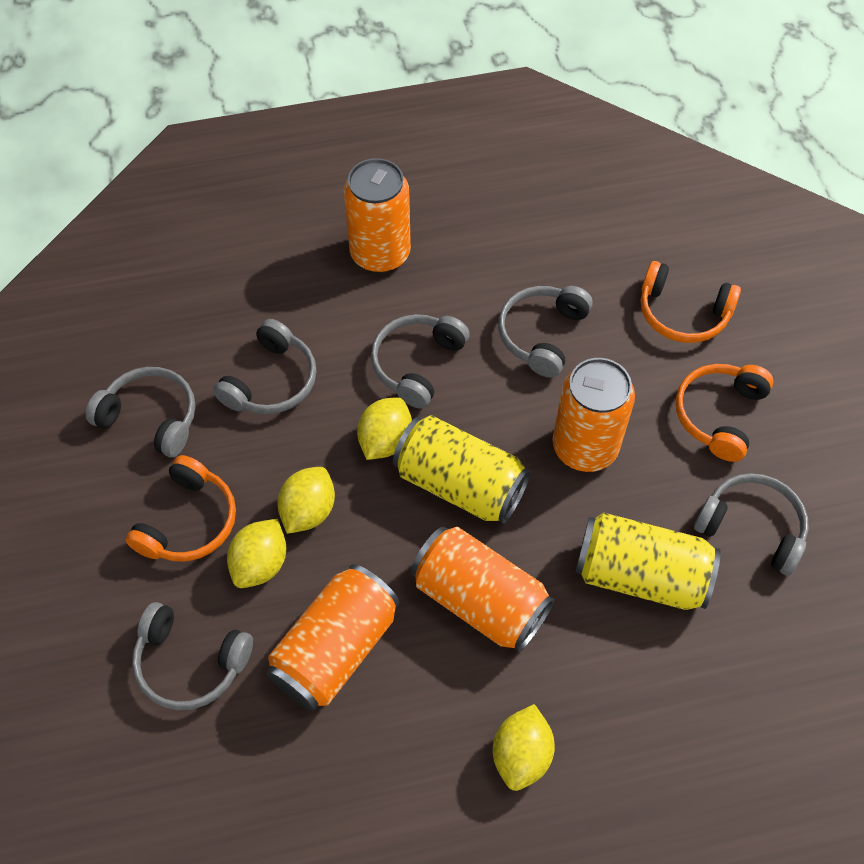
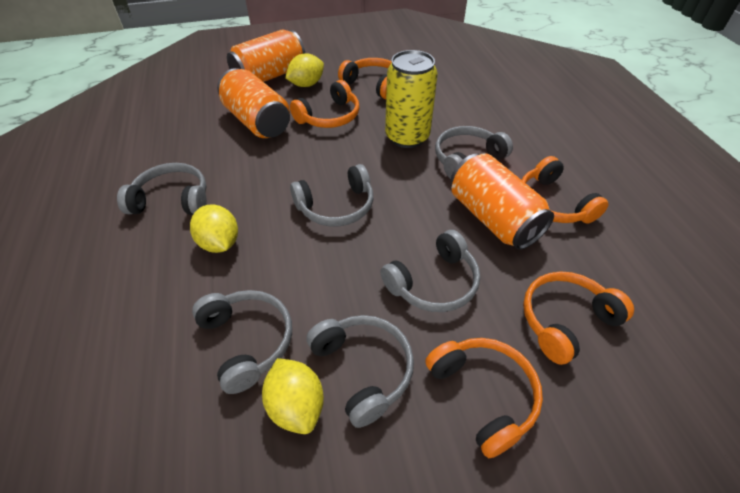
orange can: [266,564,399,711] [344,158,411,273] [411,527,555,652] [553,358,635,472] = 4 -> [217,68,290,138] [227,29,305,82] [451,153,554,250] = 3
orange headphones: [125,455,236,561] [641,261,741,343] [676,364,774,462] = 3 -> [290,80,359,128] [338,58,392,99] [425,338,543,458] [522,156,609,224] [523,271,634,365] = 5
yellow can: [393,415,531,524] [575,512,721,610] = 2 -> [385,50,438,148] = 1
yellow lemon: [227,519,286,588] [277,467,335,534] [357,397,412,460] [493,704,555,791] = 4 -> [190,205,238,253] [262,358,324,434] [285,53,324,87] = 3

